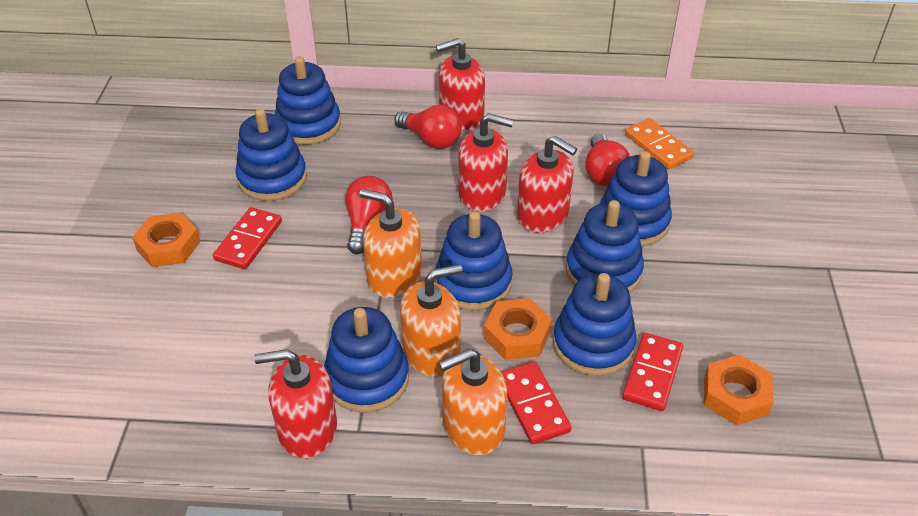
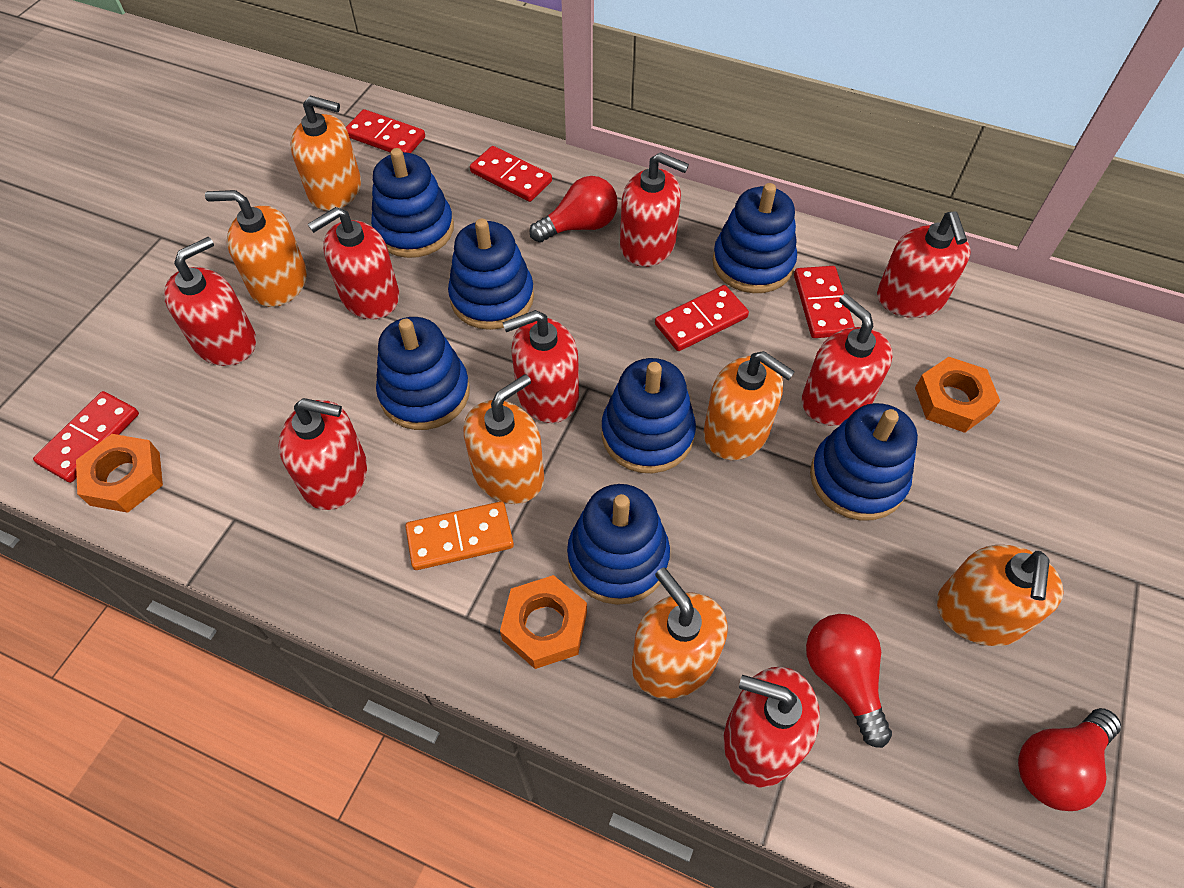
orange soap dispenser: [359,189,422,298] [400,264,463,377] [439,349,507,455] = 3 -> [205,190,307,307] [290,96,361,211] [463,374,544,504] [632,567,728,699] [704,351,795,460] [937,545,1064,646] = 6
red domino: [213,207,282,269] [501,362,571,444] [622,333,683,411] = 3 -> [33,391,139,483] [346,109,425,153] [470,146,552,202] [655,285,749,351] [794,266,855,338] = 5
red soap dispenser: [254,349,337,459] [436,38,485,131] [458,113,514,212] [517,135,577,233] = 4 -> [164,237,256,366] [279,398,367,510] [308,207,399,320] [502,310,579,423] [620,152,689,267] [724,667,820,788] [802,294,893,426] [877,211,971,318] = 8

